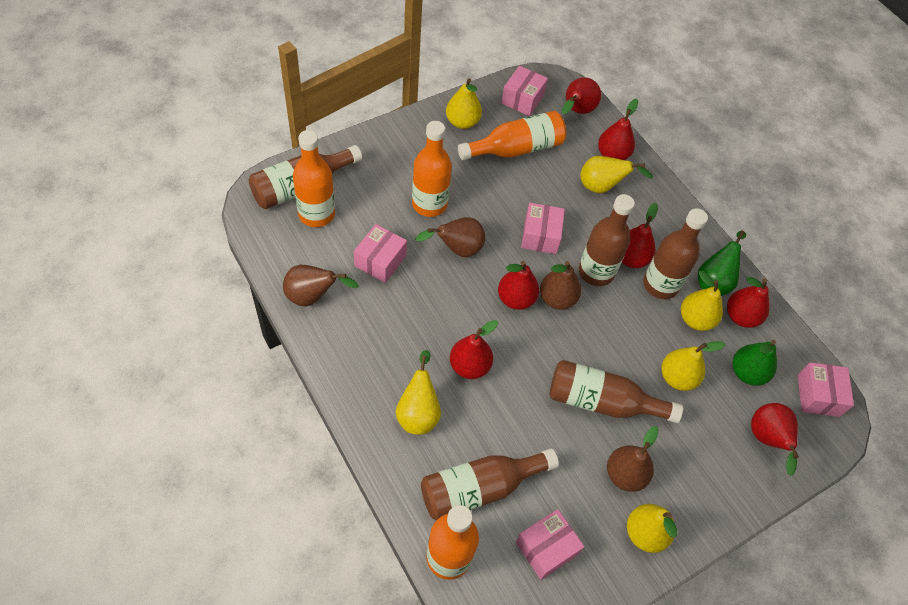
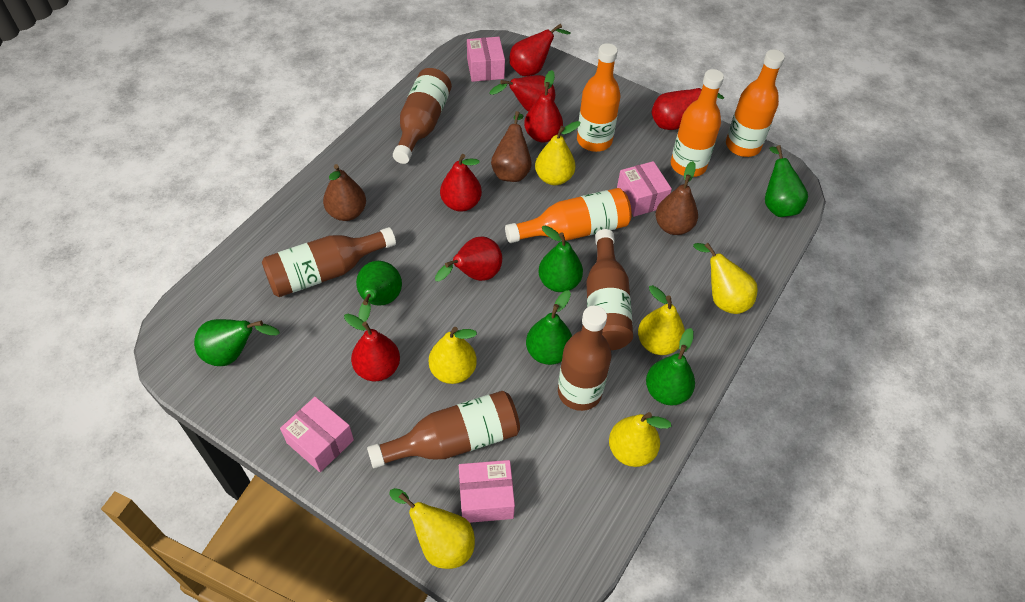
brown pear: [283,265,359,306] [415,217,485,257] [540,261,581,310] [607,426,658,492] = 4 -> [323,164,366,221] [491,111,532,182] [656,161,698,235] = 3
green pear: [698,230,746,296] [733,340,777,386] = 2 -> [194,319,280,366] [356,261,402,322] [526,290,572,365] [538,225,583,292] [646,328,695,406] [765,145,808,217] = 6
pink box: [354,224,407,283] [501,66,548,116] [516,509,584,580] [521,203,565,254] [798,362,854,417] = 5 -> [280,397,354,472] [459,460,515,523] [467,37,505,82] [617,161,672,217] = 4

